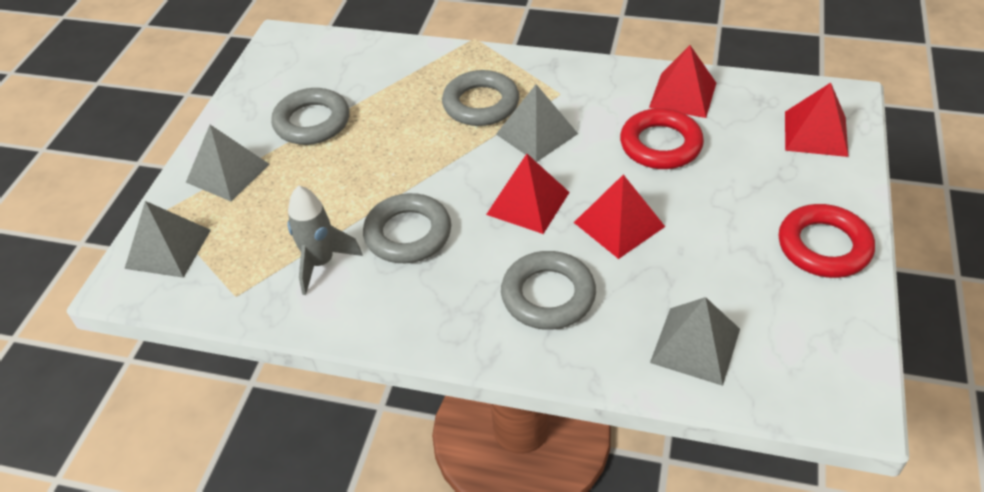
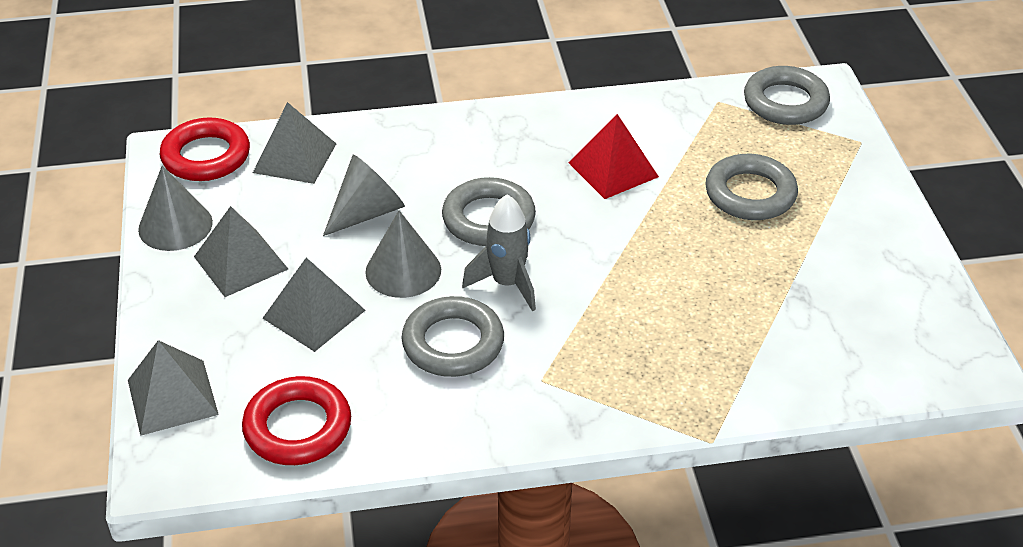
grey cone: none = 0 -> [138,166,213,251] [323,155,405,236] [365,211,441,298] = 3
red pyramid: [486,154,570,234] [574,174,665,259] [649,45,716,118] [785,83,849,157] = 4 -> [569,114,659,199] = 1

